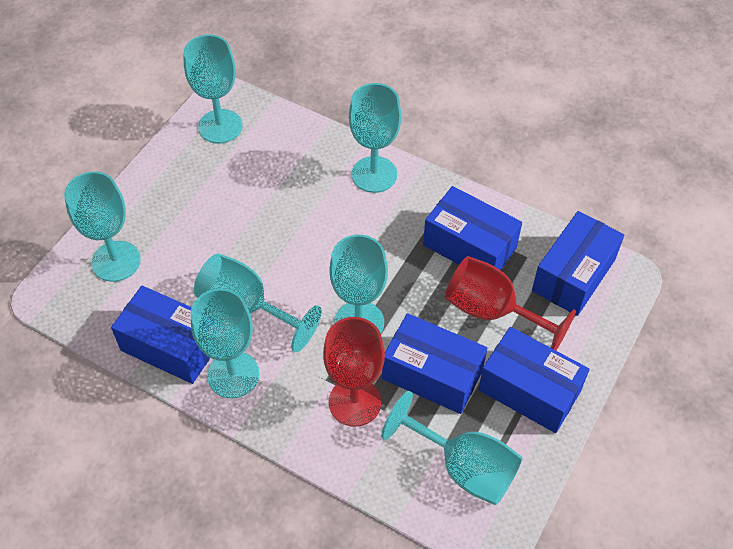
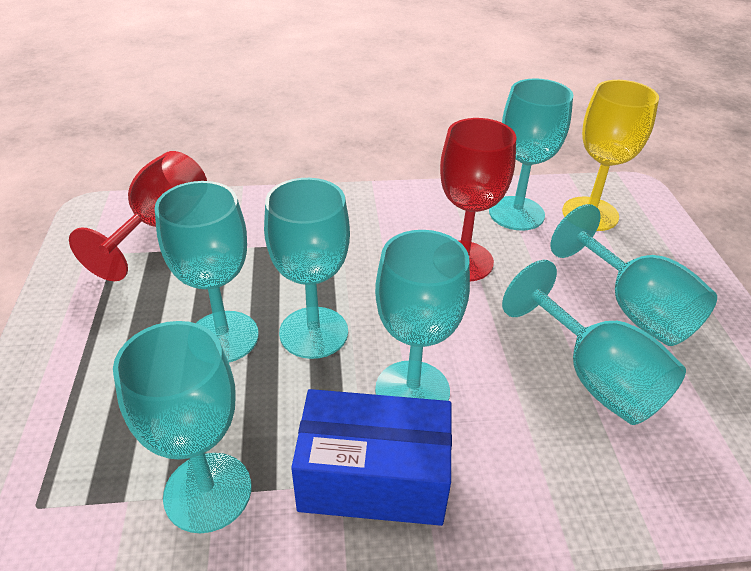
blue box: [111,286,210,384] [382,313,487,414] [423,186,522,270] [478,327,590,433] [532,211,624,316] = 5 -> [291,389,452,526] = 1
yellow goblet: none = 0 -> [562,80,659,231] = 1

